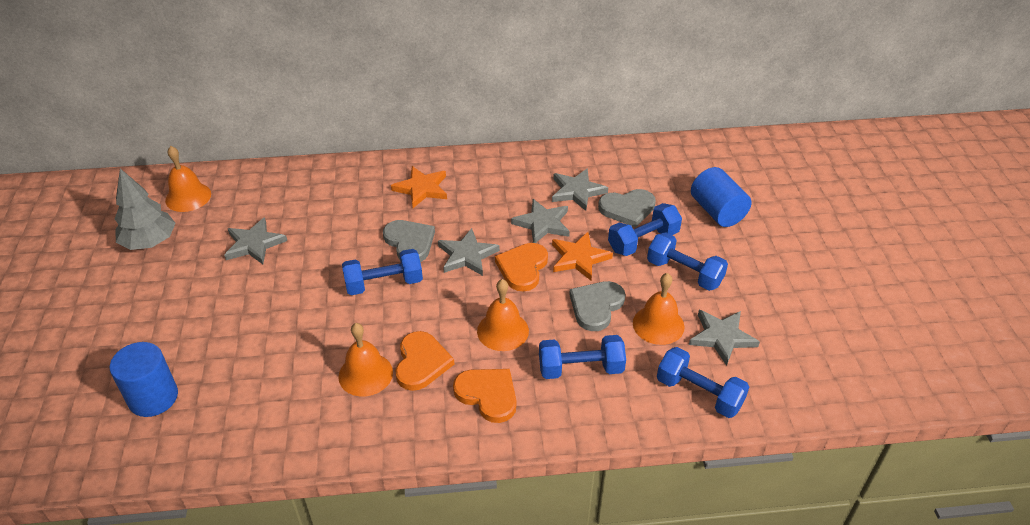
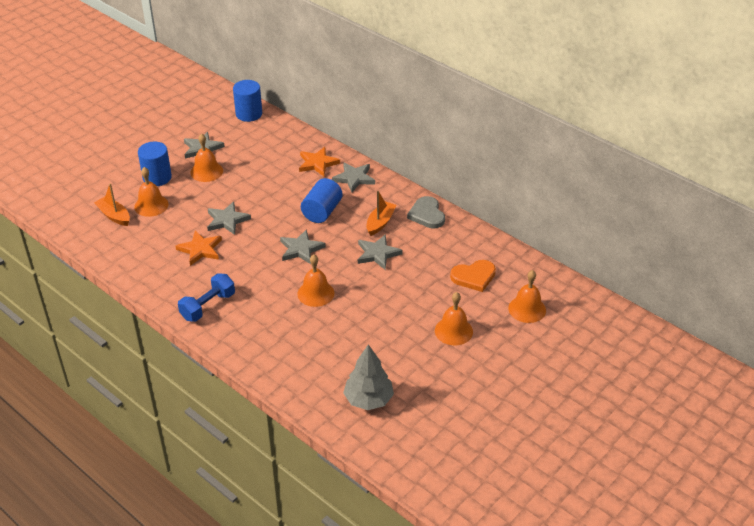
blue cylinder: [110,342,178,417] [691,167,751,227] = 2 -> [138,141,172,186] [233,80,262,122] [301,178,343,223] = 3
blue dumbbell: [342,249,423,295] [539,335,626,379] [608,203,682,256] [647,232,728,291] [657,347,749,418] = 5 -> [178,273,235,322] = 1
grey heart: [383,220,435,262] [569,281,625,331] [598,189,656,227] = 3 -> [407,196,445,228] = 1
orange bell: [165,146,211,212] [338,323,393,396] [477,279,529,351] [633,273,684,345] = 4 -> [134,167,169,217] [190,133,223,182] [297,254,334,307] [435,292,473,346] [508,270,546,323] = 5
orange boat: none = 0 -> [94,183,130,226] [366,191,397,236] = 2
orange heart: [395,331,454,391] [453,369,516,423] [495,243,548,291] = 3 -> [450,260,496,292] = 1

